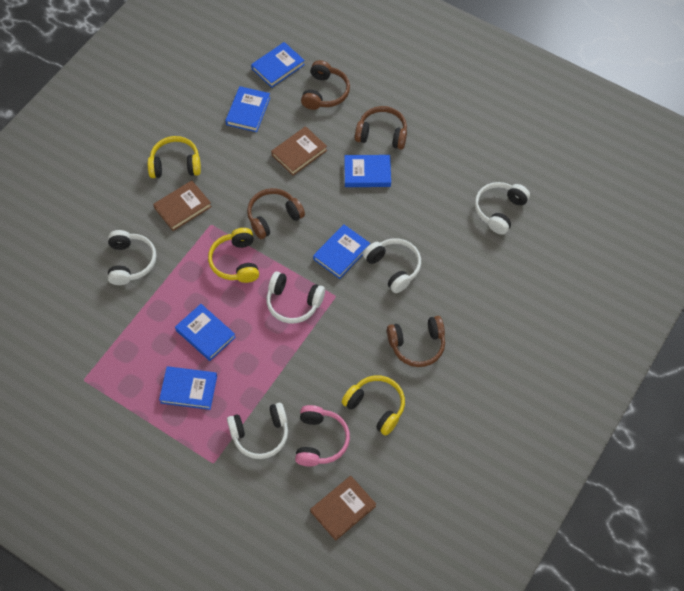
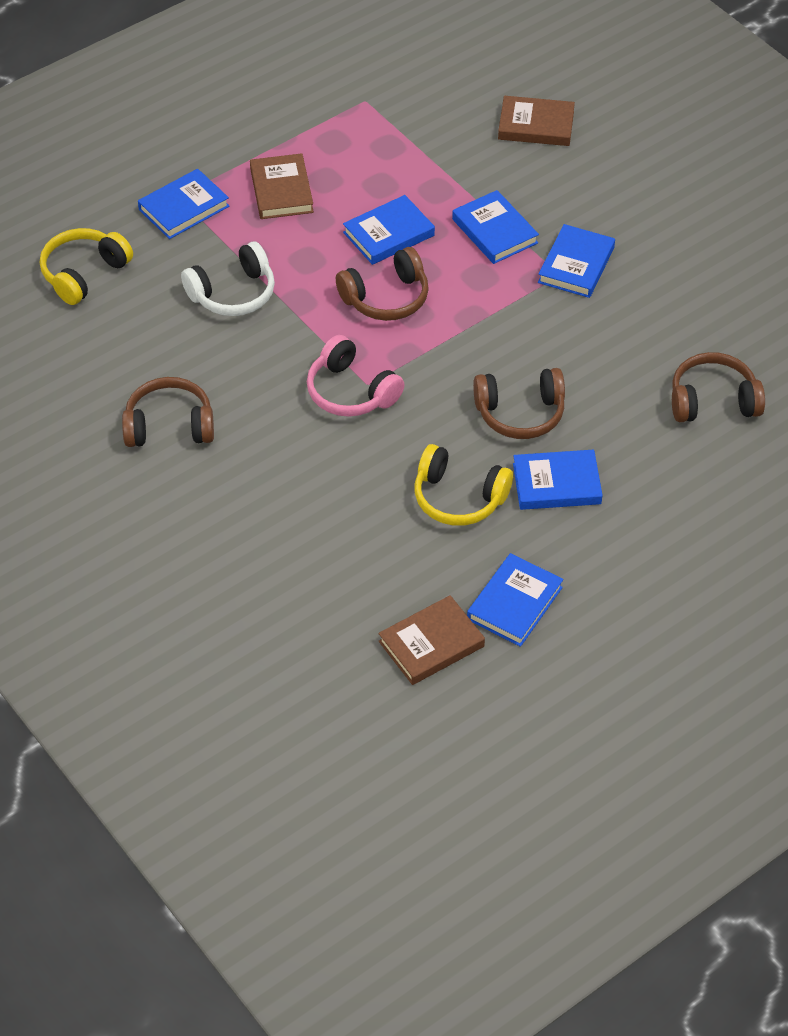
white headphones: [108,230,156,285] [227,403,288,459] [267,272,325,323] [363,238,421,293] [474,182,530,235] = 5 -> [181,242,275,316] = 1
yellow headphones: [148,136,201,178] [208,228,259,283] [342,375,405,435] = 3 -> [40,228,133,305] [415,444,513,526] = 2

